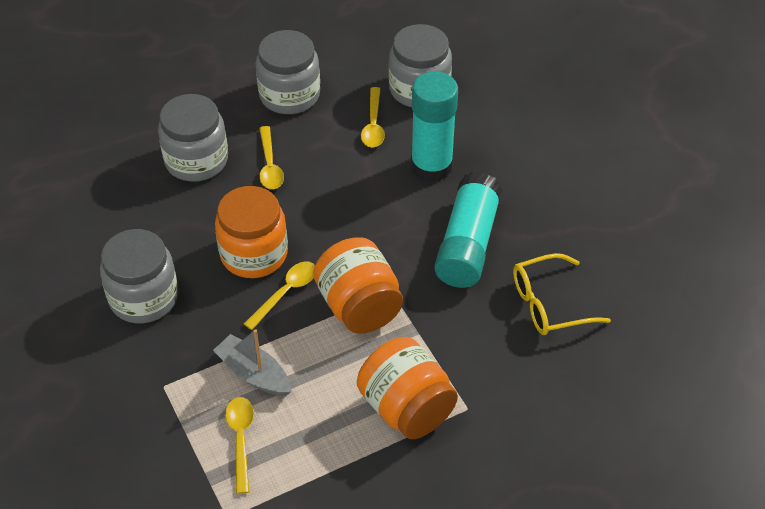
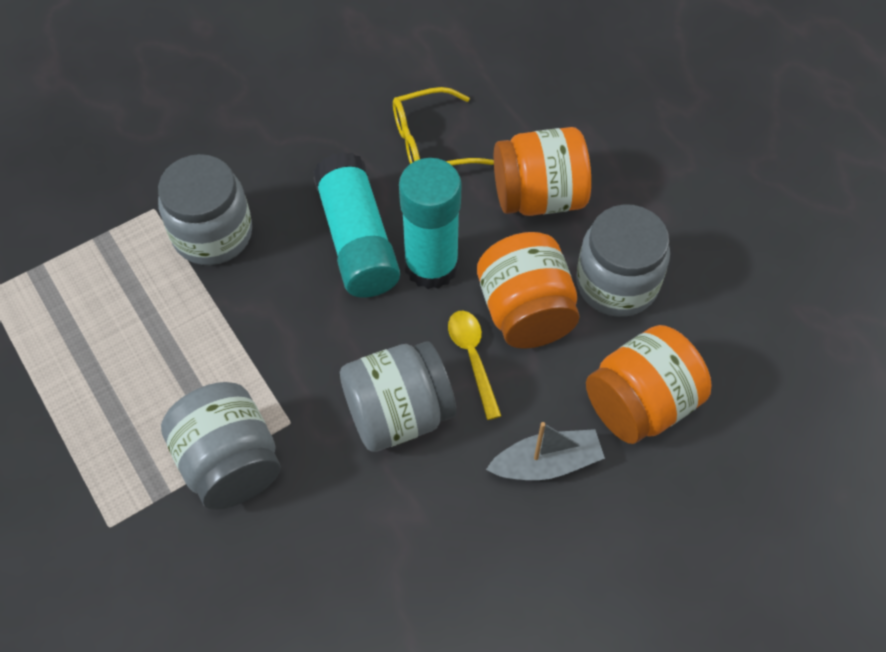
yellow spoon: [225,397,254,494] [244,261,315,330] [259,126,284,189] [361,87,385,148] = 4 -> [448,311,501,420] = 1

